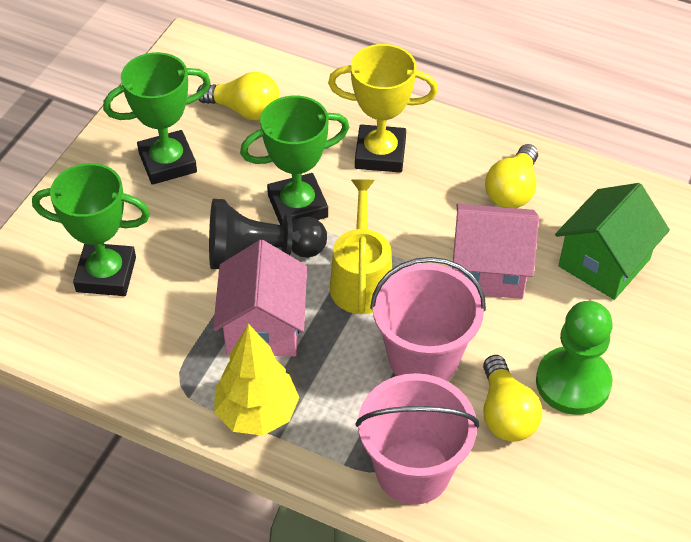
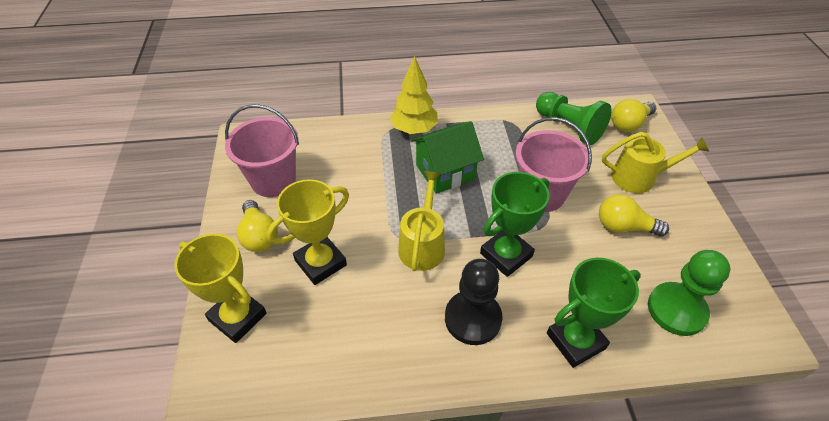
green pawn: [536,301,613,415] = 1 -> [536,92,611,145] [648,250,731,336] = 2
green trophy: [32,163,150,296] [103,52,211,185] [240,95,349,225] = 3 -> [480,172,550,277] [547,258,641,368] = 2
pink house: [213,240,307,356] [452,204,539,299] = 2 -> none = 0
yellow trophy: [328,44,438,173] = 1 -> [174,234,267,343] [267,179,349,285] = 2
yellow watering can: [330,179,392,314] = 1 -> [398,171,445,271] [602,132,710,193] = 2

